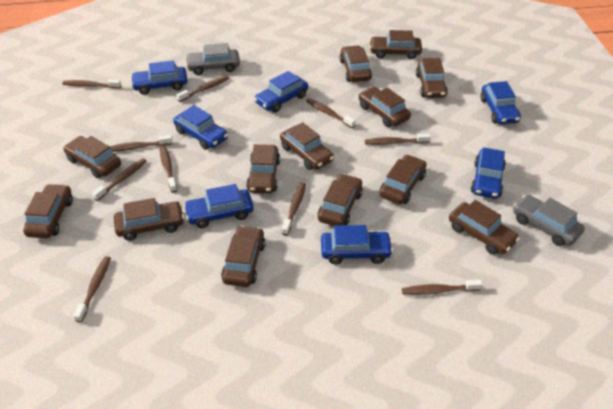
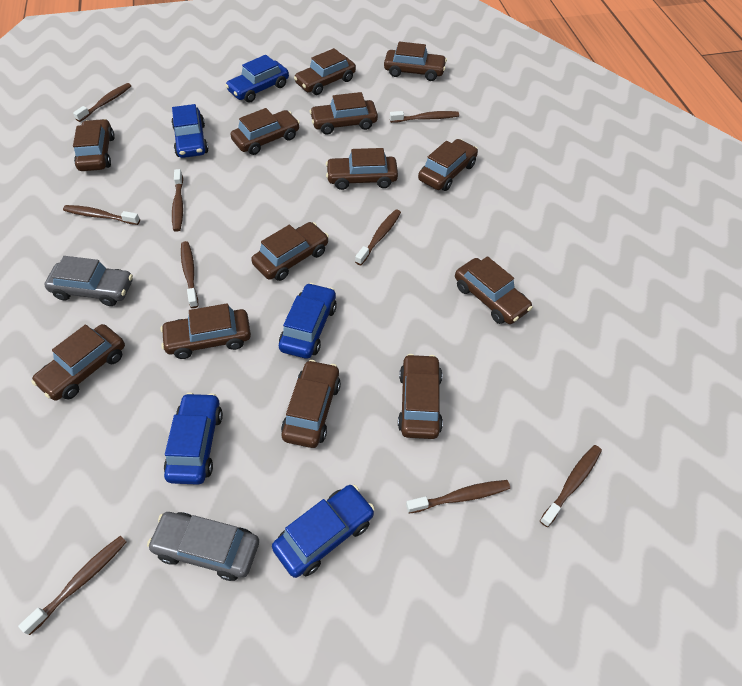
blue car: [131,60,188,95] [173,105,228,150] [184,184,254,228] [254,71,308,113] [321,225,393,264] [471,147,506,199] [481,81,521,124] = 7 -> [164,392,223,485] [171,104,208,158] [225,55,289,103] [272,485,375,578] [279,283,337,359] = 5
brown toothbrush: [62,79,121,89] [73,256,111,323] [92,158,147,201] [110,135,172,152] [160,146,177,193] [176,75,229,102] [282,182,306,236] [306,98,356,128] [365,134,430,145] [402,280,483,295] = 10 -> [18,536,126,635] [63,205,140,225] [73,83,131,122] [172,169,183,232] [181,241,198,308] [355,209,401,265] [390,111,459,123] [406,480,510,514] [540,445,602,527] = 9

